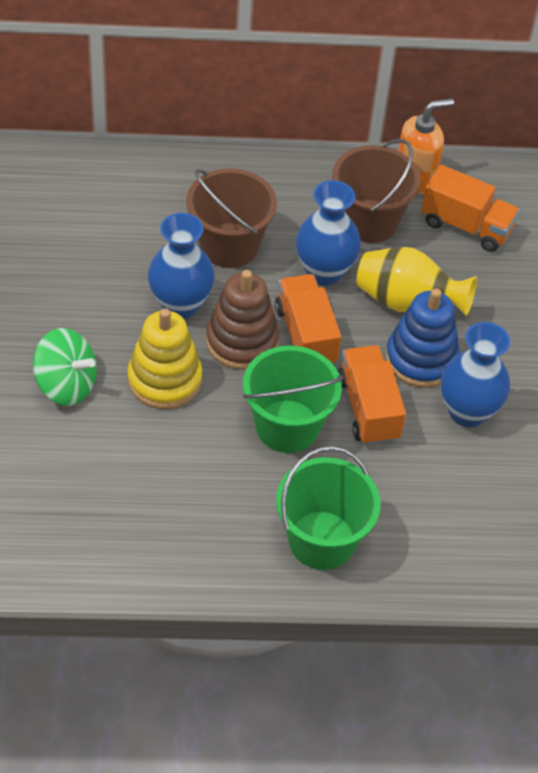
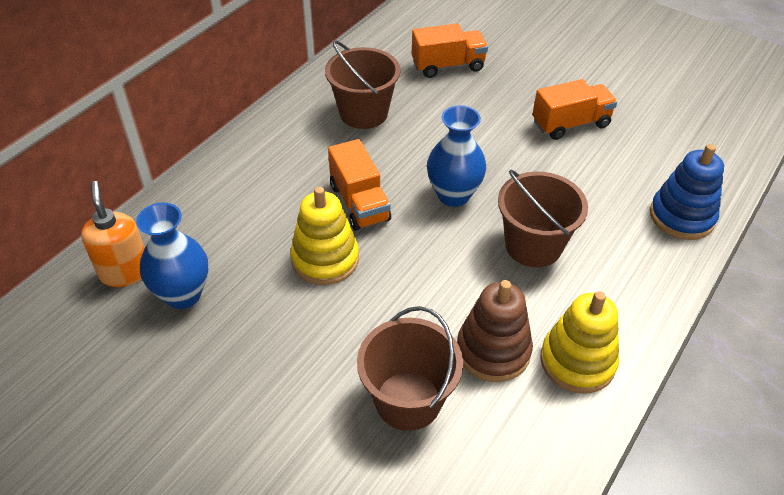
blue vase: [148,213,215,319] [296,180,361,286] [441,322,510,427] = 3 -> [136,202,208,309] [427,105,486,207] = 2
brown bucket: [186,169,277,268] [332,139,421,243] = 2 -> [325,40,401,129] [357,306,463,431] [498,170,588,267] = 3
green bucket: [243,345,343,453] [276,446,381,570] = 2 -> none = 0
green spinning top: [33,328,97,406] = 1 -> none = 0
yellow stacking toy: [127,309,202,409] = 1 -> [290,187,359,285] [540,291,619,394] = 2
yellow vase: [356,247,477,316] = 1 -> none = 0

